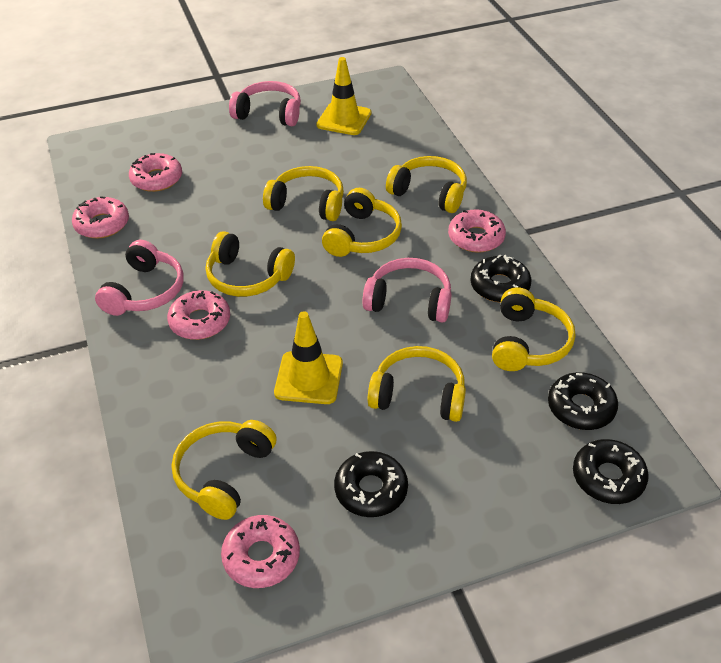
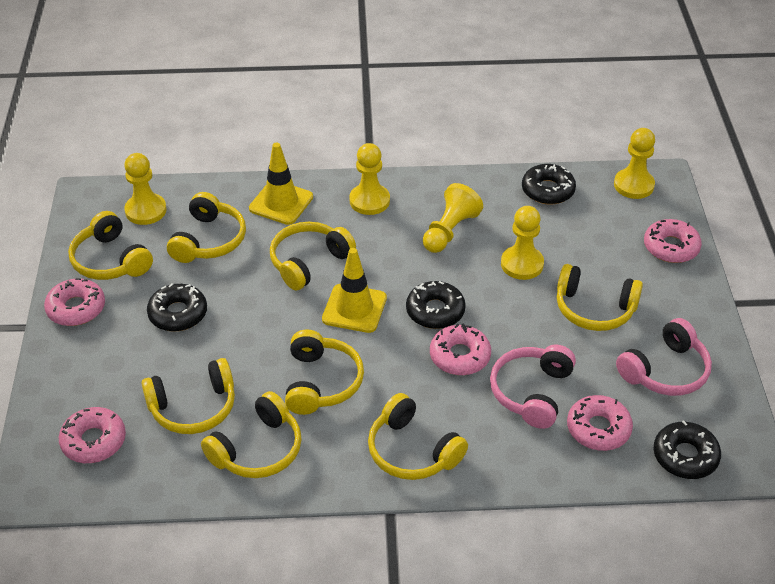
pink headphones: [95,240,184,316] [229,81,301,126] [362,258,451,323] = 3 -> [490,345,576,429] [616,318,712,396] = 2
yellow headphones: [172,420,277,520] [206,231,295,297] [263,166,344,221] [322,188,402,257] [368,346,466,422] [386,156,467,213] [492,287,575,371] = 7 -> [68,211,153,280] [141,358,235,434] [167,192,246,263] [201,391,302,478] [270,222,356,290] [285,330,364,415] [368,393,468,480] [557,264,643,331] = 8
yellow pawn: none = 0 -> [124,153,167,225] [349,143,390,215] [423,183,483,253] [501,206,544,280] [614,128,655,199] = 5

